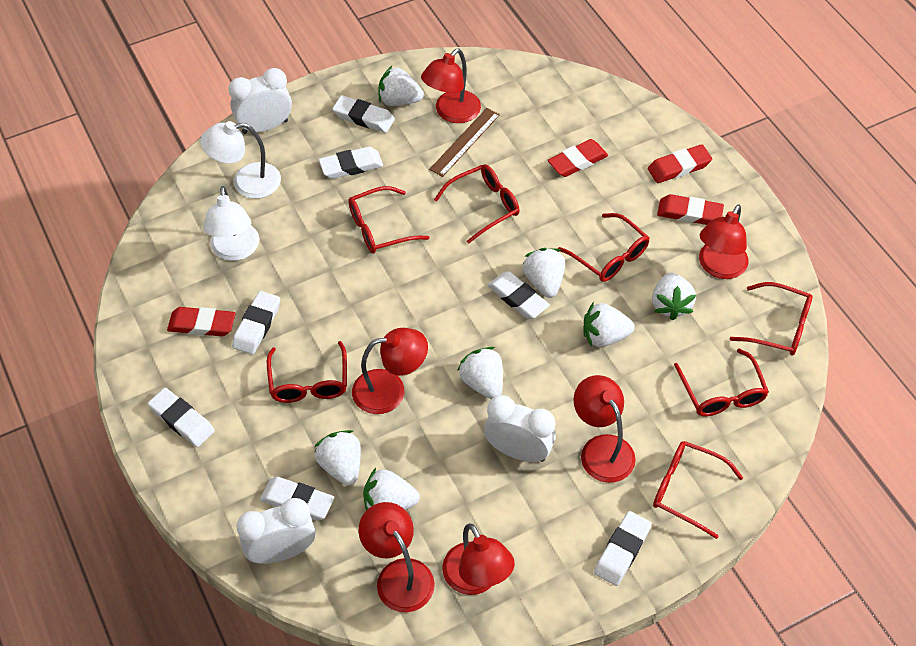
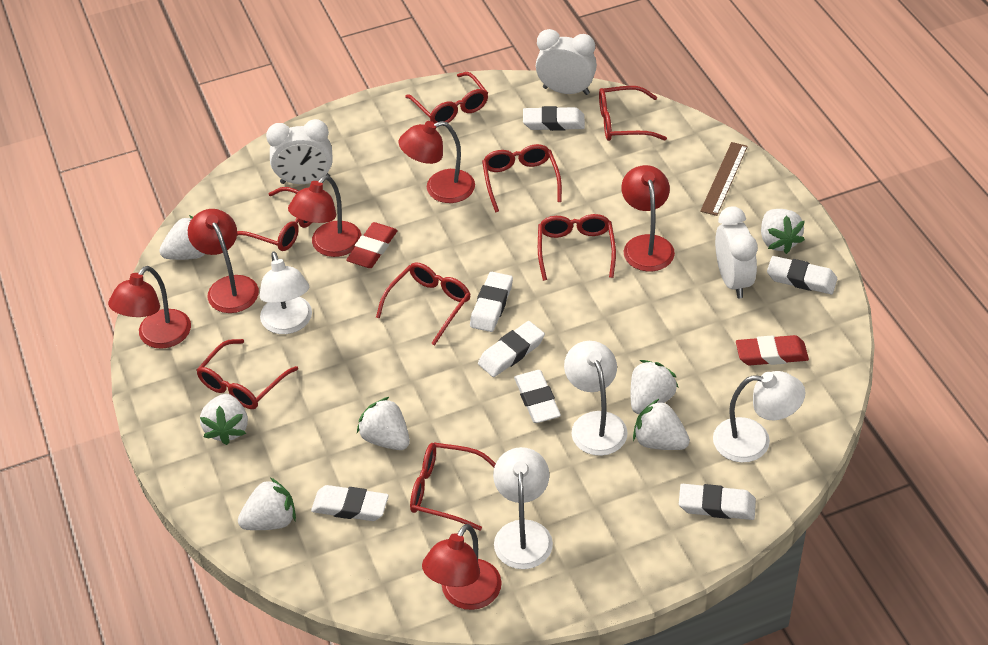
red eraser: [167,307,235,337] [548,139,608,177] [648,144,712,183] [657,194,724,225] = 4 -> [346,222,398,268] [736,335,809,366] = 2
red glasses: [267,341,347,403] [348,186,429,254] [434,164,520,244] [558,213,650,282] [653,441,743,539] [674,348,769,416] [730,282,813,356] = 7 -> [196,339,298,409] [237,187,313,251] [376,262,471,346] [405,72,488,123] [410,442,496,531] [482,144,562,212] [538,214,616,281] [599,86,667,141] = 8
white lamp: [200,121,281,199] [203,186,259,261] = 2 -> [260,251,312,334] [493,447,553,569] [564,341,628,456] [713,371,805,463] = 4

